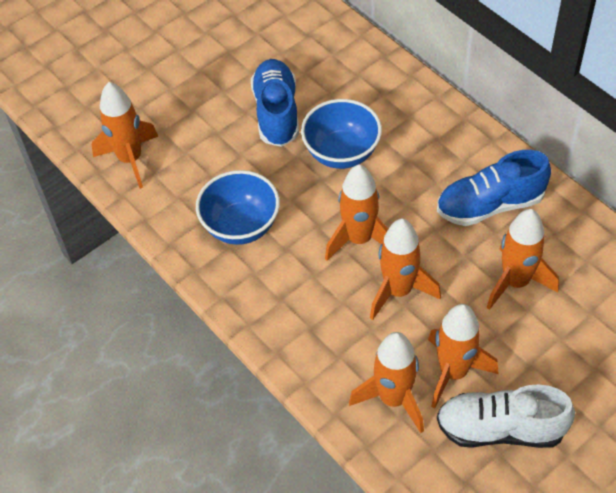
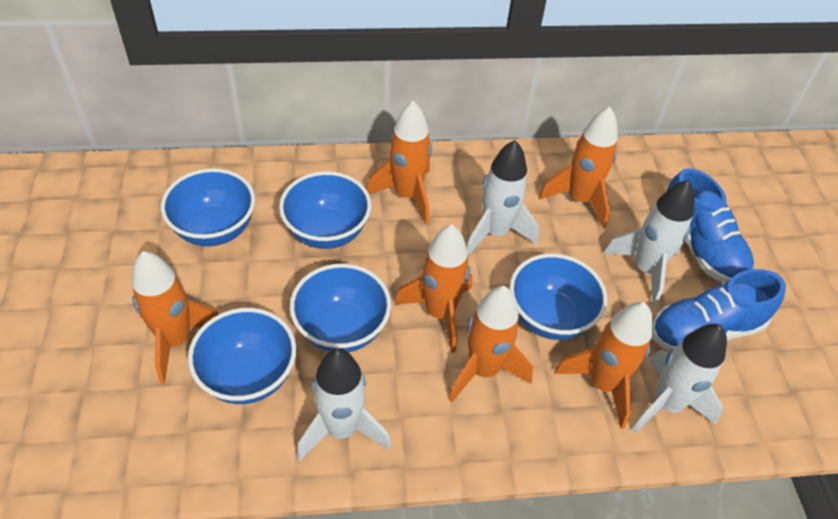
blue bowl: [196,170,280,245] [301,99,382,169] = 2 -> [161,168,255,246] [188,308,296,404] [279,171,371,249] [290,264,391,352] [509,253,607,340] = 5
white rocket: none = 0 -> [297,348,391,461] [467,140,539,256] [604,180,695,306] [632,324,727,433] = 4
white shoe: [437,384,575,448] = 1 -> none = 0

